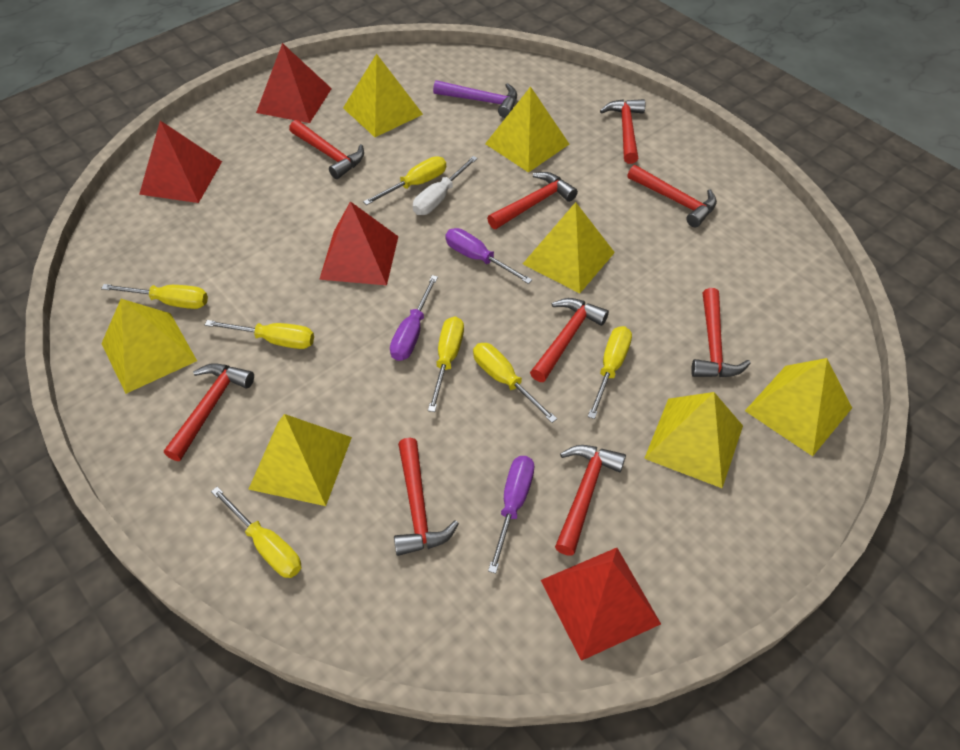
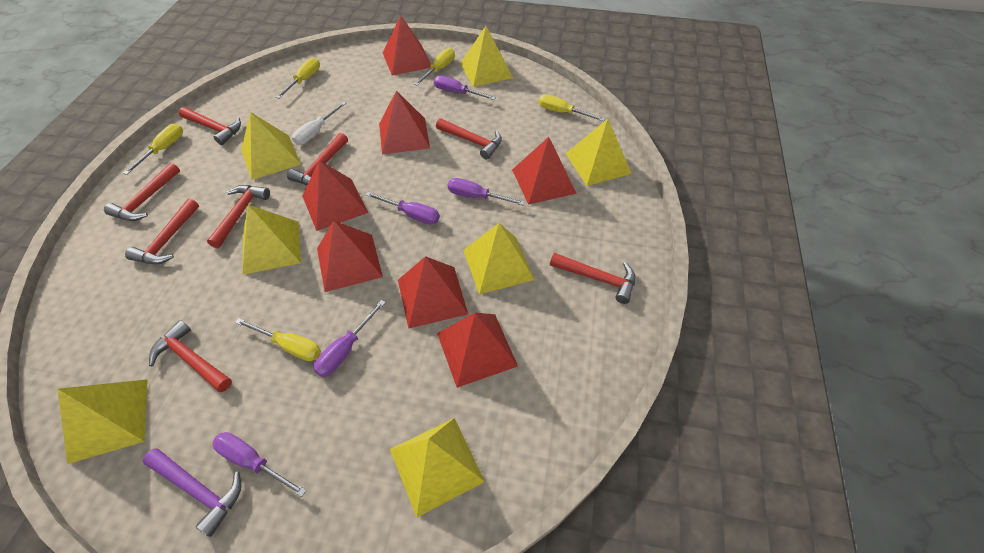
purple screwdriver: [390,275,438,361] [445,228,532,284] [488,456,534,574] = 3 -> [213,432,306,497] [314,300,386,377] [366,192,440,225] [434,75,496,100] [448,178,525,206] = 5
red hammer: [164,363,254,461] [289,120,364,179] [394,438,459,556] [487,172,578,229] [530,298,609,382] [555,445,626,556] [600,99,646,164] [627,165,717,227] [691,288,751,377] = 9 -> [104,163,180,221] [125,199,199,264] [149,320,232,392] [179,107,241,145] [207,185,270,248] [287,133,348,185] [436,118,502,160] [550,253,635,304] = 8
red pyramid: [139,121,222,203] [256,43,332,123] [319,201,398,285] [541,548,661,661] = 4 -> [302,160,368,231] [317,221,383,292] [379,91,430,154] [383,16,431,76] [398,256,468,329] [437,313,518,388] [512,137,577,205] = 7
yellow screwdriver: [101,284,208,309] [205,320,314,349] [211,487,301,578] [363,156,446,205] [428,316,464,412] [473,343,557,423] [588,326,632,419] = 7 -> [123,123,183,175] [235,318,321,361] [276,58,320,99] [414,48,455,86] [538,94,605,121] = 5

